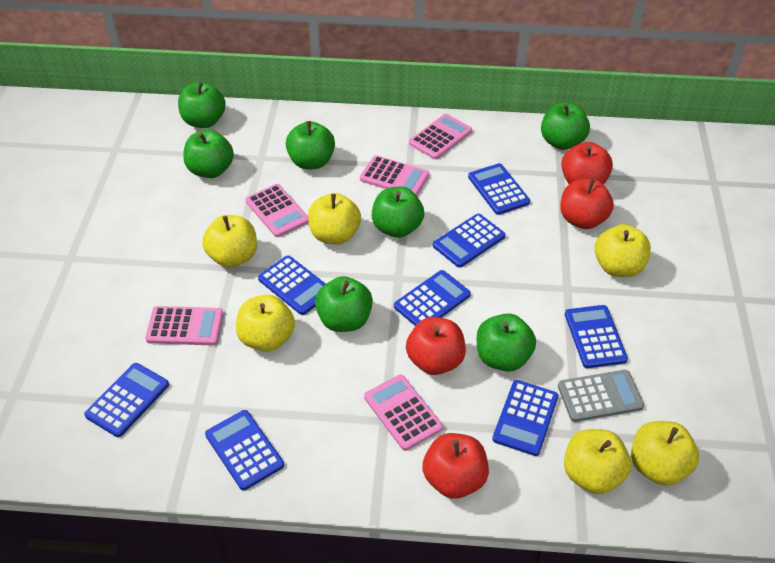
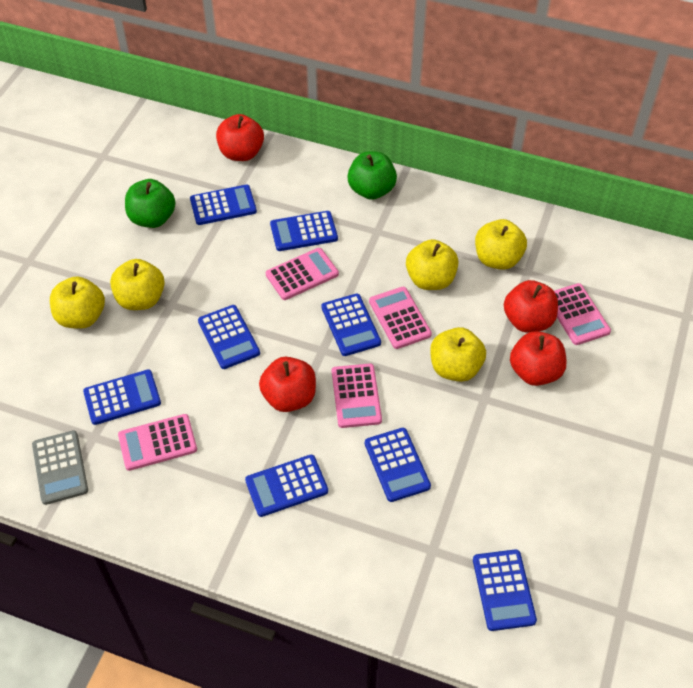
green apple: [178,81,226,128] [183,130,234,178] [286,121,335,169] [315,276,373,332] [372,187,424,238] [477,313,536,372] [541,102,590,150] = 7 -> [125,179,175,228] [347,152,397,200] = 2
yellow apple: [202,215,257,268] [236,295,295,352] [308,193,361,244] [564,429,631,494] [594,224,651,277] [631,421,699,486] = 6 -> [50,276,105,329] [110,259,165,310] [406,239,458,290] [430,327,486,382] [475,219,527,270] = 5

